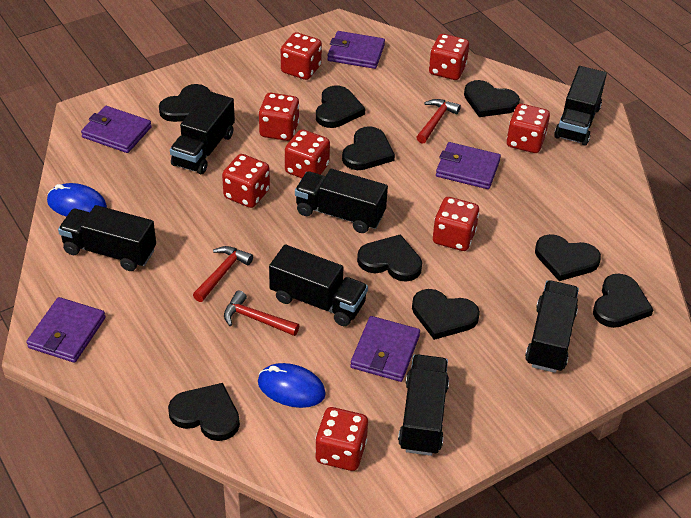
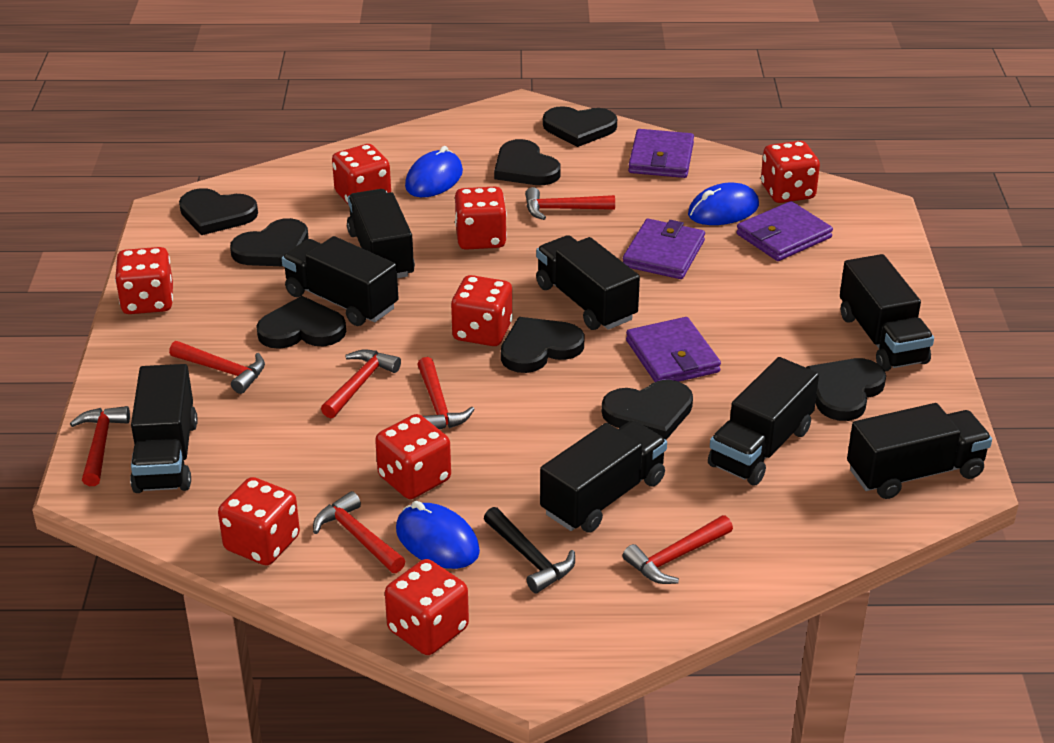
black hammer: none = 0 -> [484,507,575,593] = 1
black heart: [159,84,210,122] [168,383,240,441] [316,85,366,128] [342,126,395,170] [357,234,422,282] [412,289,480,340] [464,80,520,117] [535,234,601,281] [593,274,654,328] = 9 -> [179,188,258,235] [230,218,308,266] [256,296,346,349] [494,139,561,185] [501,317,585,373] [543,106,617,147] [602,380,693,440] [806,358,886,421] = 8
black truck: [58,205,156,271] [170,91,235,174] [269,244,368,326] [295,169,388,233] [398,354,449,456] [525,280,579,373] [554,66,607,145] = 7 -> [130,364,198,493] [282,236,399,326] [347,189,415,278] [536,235,640,330] [540,420,667,532] [708,357,819,485] [840,254,934,372] [847,403,992,499] = 8
blue mouse: [47,183,107,217] [258,363,326,408] = 2 -> [396,501,480,569] [405,146,463,197] [688,183,759,225] = 3
purple wallet: [26,297,106,363] [81,106,152,153] [327,31,385,69] [350,316,420,382] [436,142,501,189] = 5 -> [623,219,705,279] [626,317,721,382] [628,129,694,178] [737,201,833,261] = 4
red hammer: [193,246,253,302] [224,291,299,336] [416,99,461,144] = 3 -> [70,406,130,486] [169,341,265,394] [313,491,406,573] [321,350,401,418] [417,357,475,429] [525,187,615,220] [623,515,733,584] = 7

